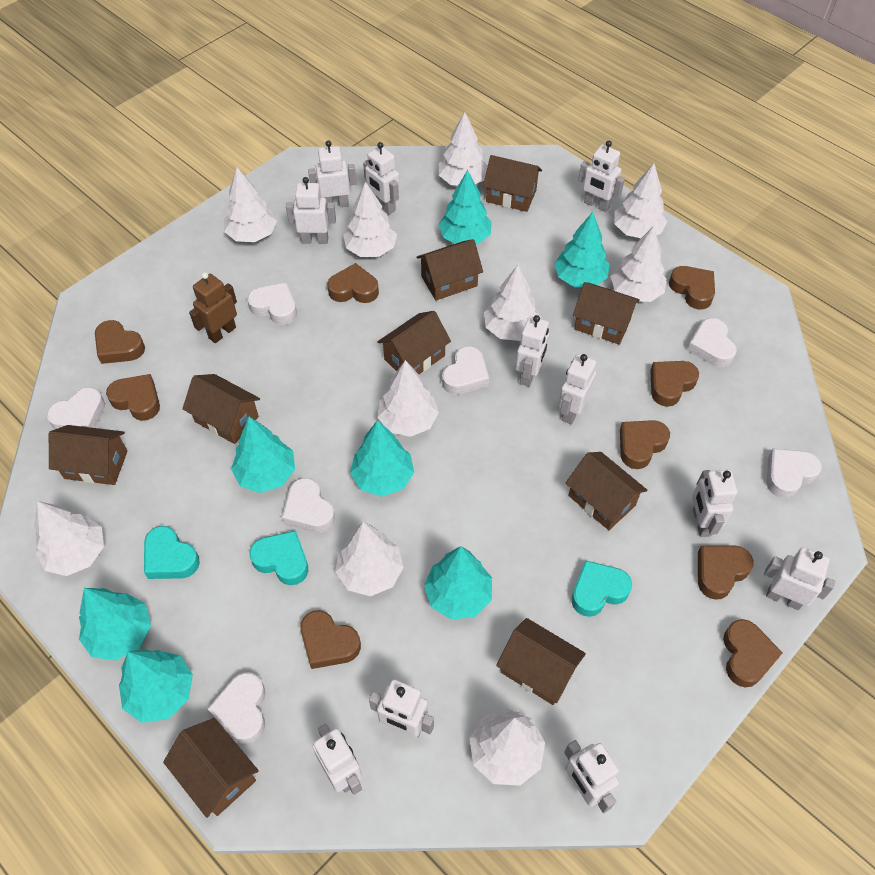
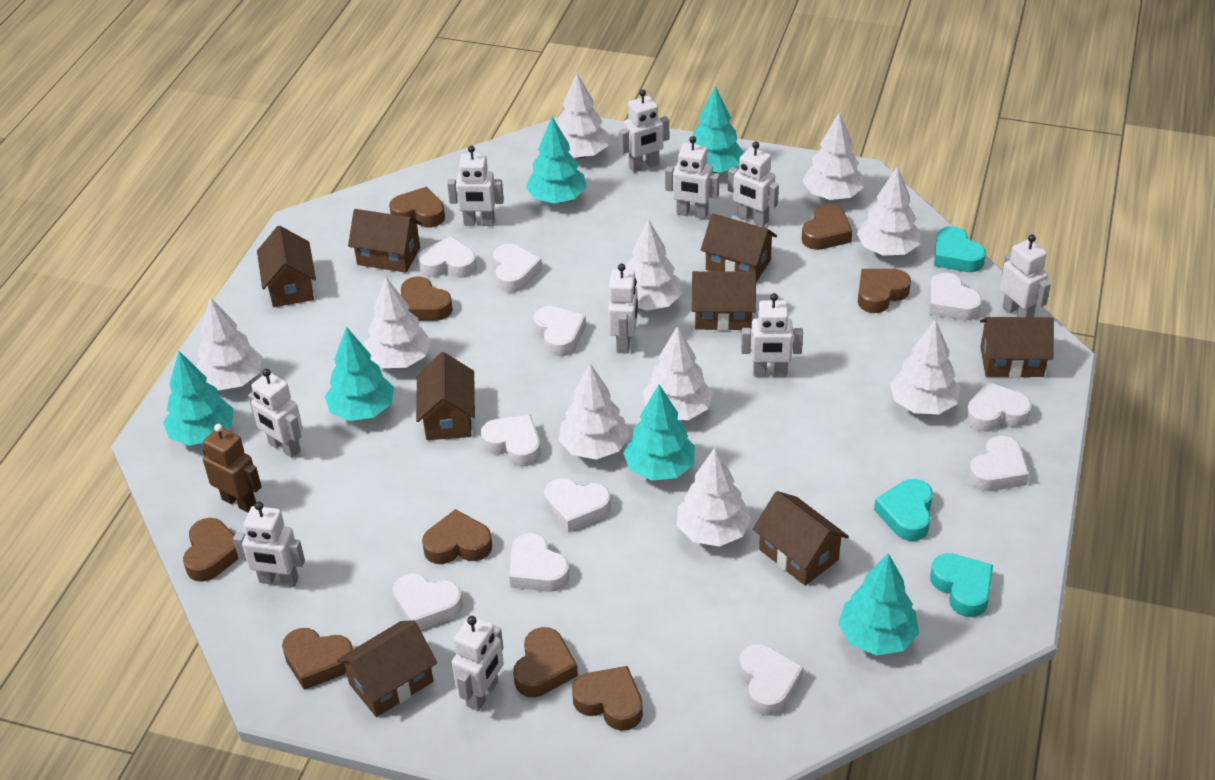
brown house: [49,425,127,485] [163,718,259,818] [182,374,260,444] [377,311,451,374] [417,239,483,300] [483,155,542,212] [496,618,586,705] [566,452,647,530] [573,282,640,345] = 9 -> [257,226,316,307] [337,620,437,717] [348,209,422,273] [416,352,475,440] [692,271,756,331] [701,213,777,282] [753,491,849,586] [980,317,1054,378] = 8
turquoise tree: [79,588,151,660] [119,649,193,723] [231,417,295,493] [350,420,414,497] [424,546,492,620] [438,170,492,245] [554,212,609,287] = 7 -> [163,351,234,446] [325,327,394,421] [526,117,587,204] [623,385,695,481] [692,86,744,173] [838,553,919,656] = 6
white heart: [47,387,105,429] [207,672,266,744] [247,283,297,325] [282,478,335,533] [442,346,489,395] [687,318,737,367] [767,449,822,498] = 7 -> [392,573,463,630] [418,236,477,278] [481,415,541,466] [493,244,542,292] [509,533,570,592] [533,306,586,357] [544,478,611,533] [739,644,804,716] [929,273,982,320] [966,382,1032,432] [968,436,1029,491] = 11
white robot: [286,177,336,244] [308,140,357,207] [312,724,362,795] [363,142,400,215] [369,679,434,737] [515,315,549,387] [558,354,596,424] [564,740,619,813] [578,141,625,212] [692,470,737,537] [764,547,836,610] = 11 -> [233,502,305,587] [248,369,303,458] [447,145,504,226] [452,616,504,711] [608,264,638,354] [619,89,669,173] [665,136,719,219] [728,141,779,227] [741,293,803,377] [1000,234,1051,317] = 10

